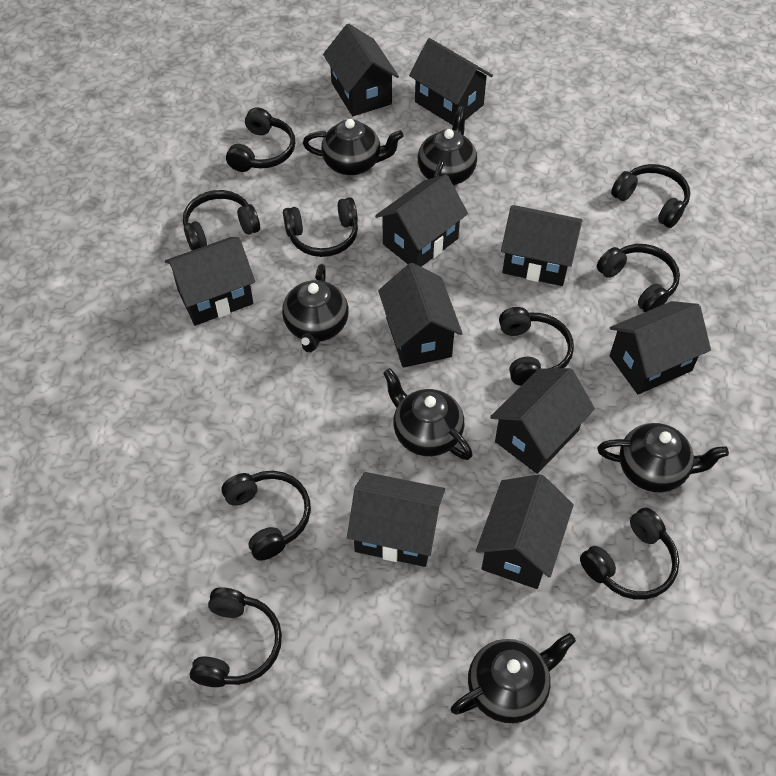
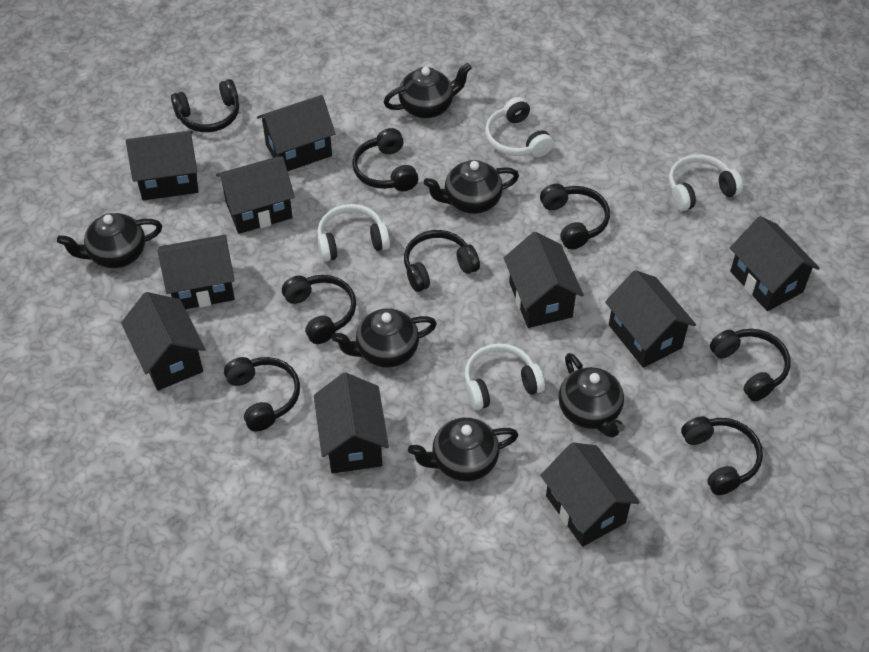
black headphones: [183,190,260,250] [190,588,282,687] [222,471,311,561] [226,107,295,172] [283,197,358,257] [499,307,574,386] [580,508,679,600] [597,244,680,312] [611,164,690,228] = 9 -> [171,79,239,132] [224,357,300,431] [282,275,356,344] [352,128,418,191] [404,230,480,292] [540,184,610,249] [681,416,763,495] [710,329,791,401] = 8
white headphones: none = 0 -> [317,204,390,262] [464,343,545,410] [485,97,554,157] [669,154,743,211] = 4

